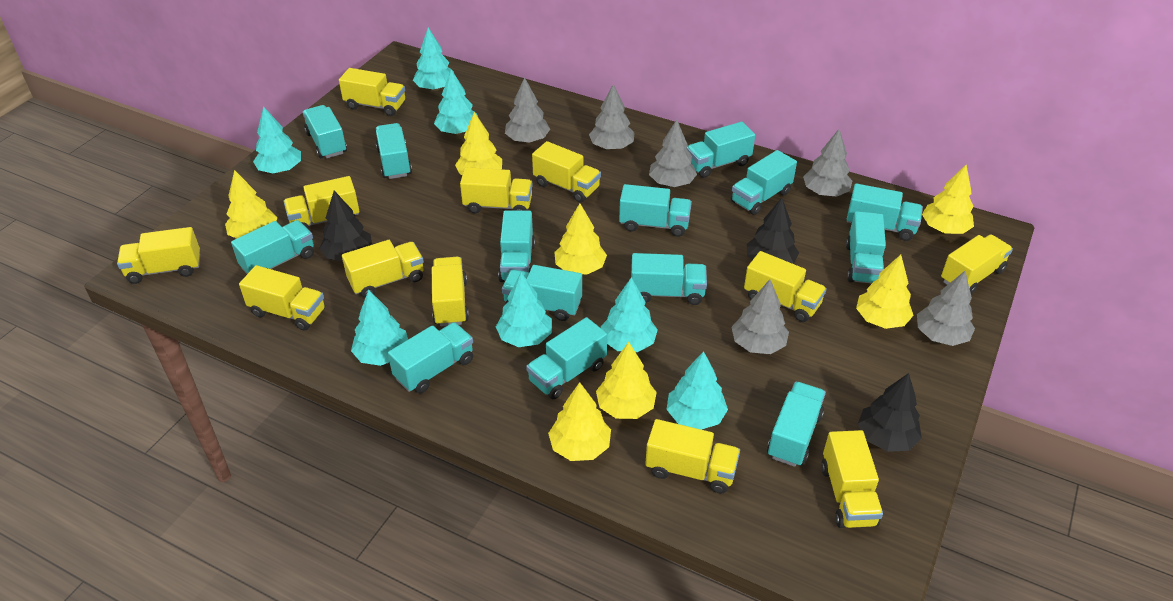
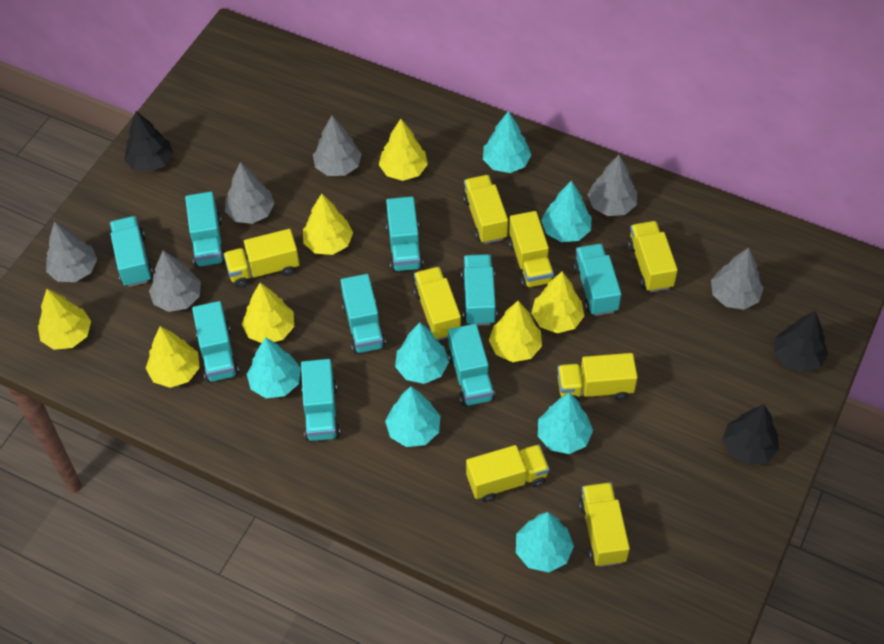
turquoise truck: [231,220,314,274] [303,105,347,158] [376,123,412,179] [388,322,473,393] [498,210,535,282] [502,265,582,321] [526,317,607,399] [619,184,692,237] [631,253,707,305] [686,122,755,178] [731,150,797,215] [767,382,826,467] [846,211,886,284] [847,183,923,241] = 14 -> [110,216,153,287] [185,192,226,268] [192,301,239,383] [301,359,340,441] [341,274,386,354] [386,197,423,272] [448,324,495,406] [461,254,497,326] [573,244,621,316] = 9
yellow truck: [117,227,200,284] [239,265,325,331] [283,176,359,229] [339,68,405,116] [342,240,424,298] [432,257,469,326] [460,167,532,213] [532,141,601,202] [645,419,740,493] [744,251,827,322] [821,430,883,528] [941,235,1013,294] = 12 -> [223,229,300,288] [413,267,461,340] [463,175,508,244] [466,444,549,502] [508,211,554,288] [557,353,638,401] [578,482,630,567] [627,221,678,292] = 8

